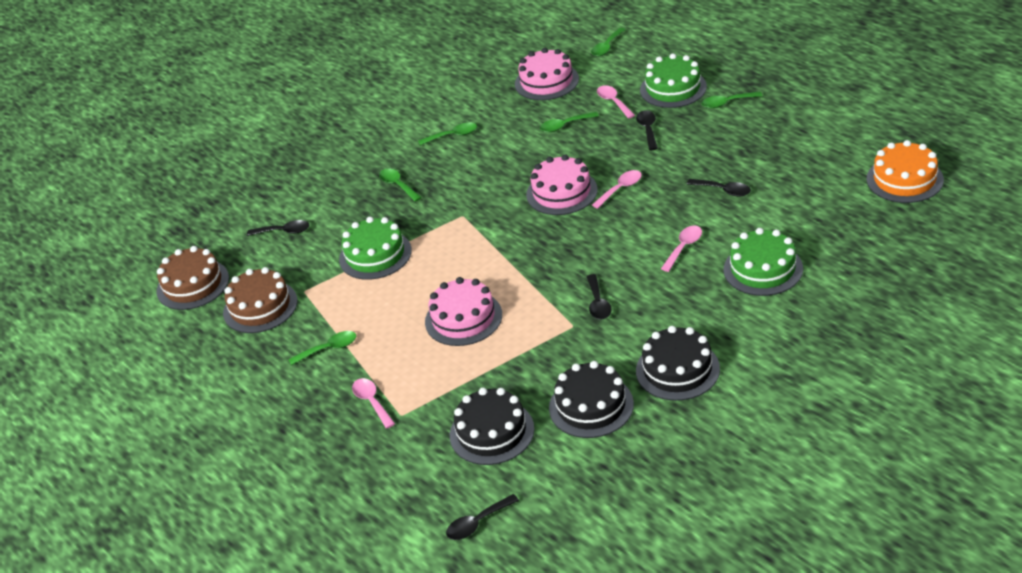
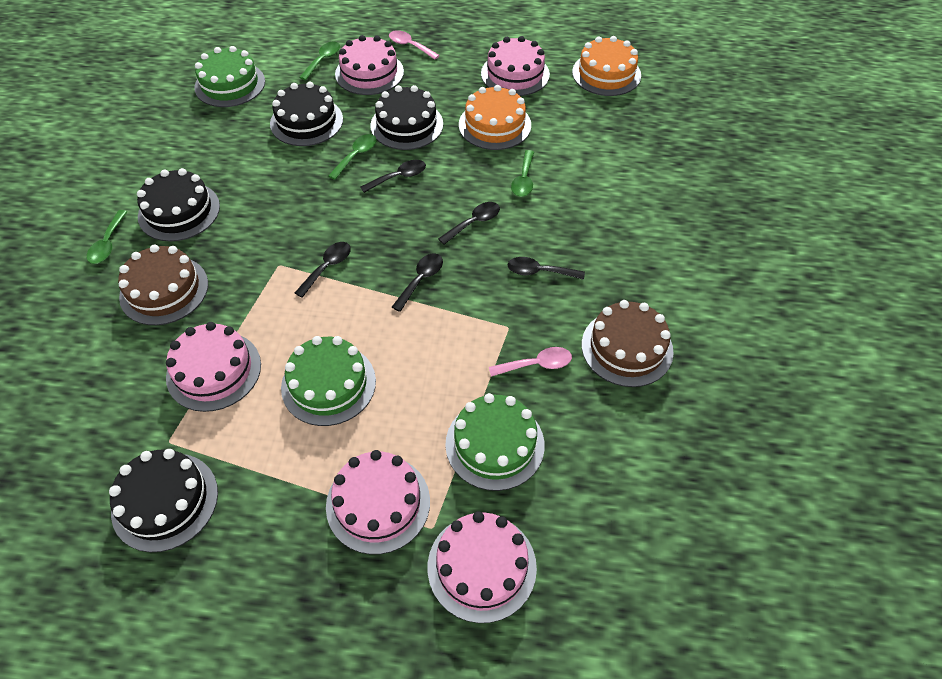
black cake: [450,388,534,465] [549,361,634,438] [636,326,720,401] = 3 -> [109,449,218,552] [137,168,220,242] [270,81,343,146] [370,85,443,150] = 4
green spoon: [288,331,357,365] [379,169,422,202] [418,122,477,145] [540,112,599,132] [591,28,626,56] [702,92,762,108] = 6 -> [87,210,127,264] [299,41,340,80] [328,134,377,180] [511,150,534,197] = 4
orange cake: [866,140,944,203] = 1 -> [459,85,531,150] [572,36,641,96] = 2
pink cake: [425,277,502,346] [515,48,579,100] [526,155,598,215] = 3 -> [166,322,261,412] [326,450,430,555] [335,35,404,95] [428,511,537,623] [481,36,550,96] = 5
pink spoon: [352,378,395,429] [592,170,642,209] [597,85,635,119] [661,226,702,272] = 4 -> [389,30,440,60] [489,347,572,377] = 2

